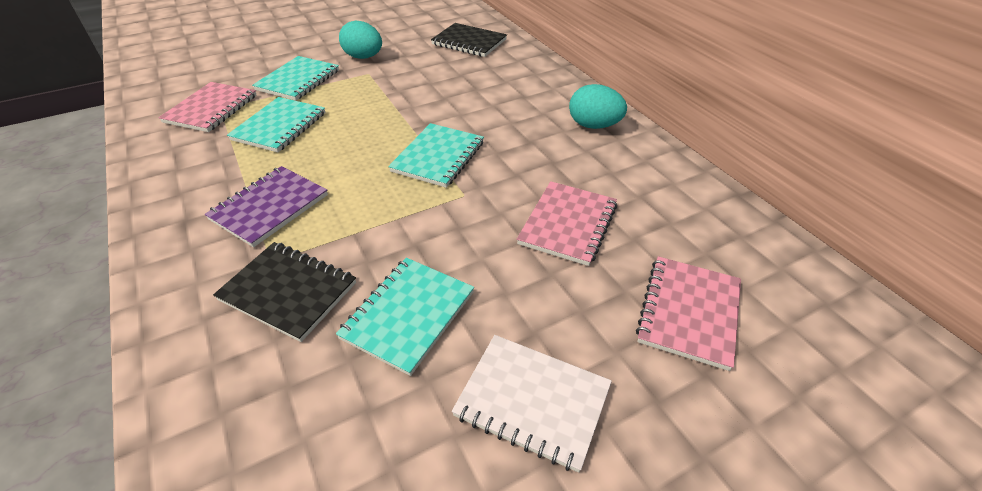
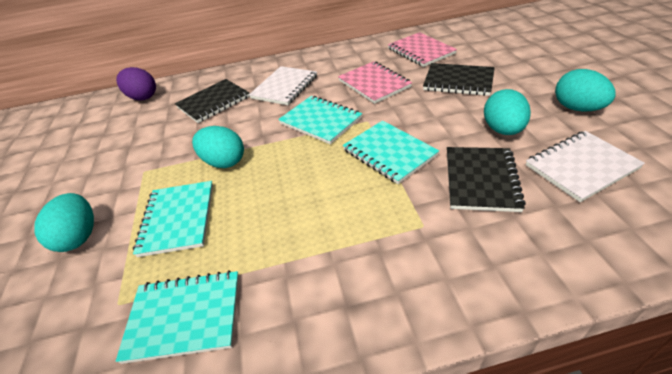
black notebook: [213,242,356,342] [431,23,507,57] = 2 -> [175,79,250,123] [423,63,495,96] [447,147,526,212] = 3
pink notebook: [158,82,256,132] [517,181,617,266] [636,256,741,371] = 3 -> [338,61,412,104] [388,32,457,67] = 2
purple egg: none = 0 -> [116,67,156,101] = 1
purple notebook: [205,166,328,247] = 1 -> none = 0
turquoise egg: [339,20,382,59] [569,84,627,129] = 2 -> [34,193,94,252] [192,126,244,168] [484,89,531,135] [555,69,616,111] = 4
white notebook: [452,335,612,473] = 1 -> [249,66,317,105] [526,131,645,202] = 2

